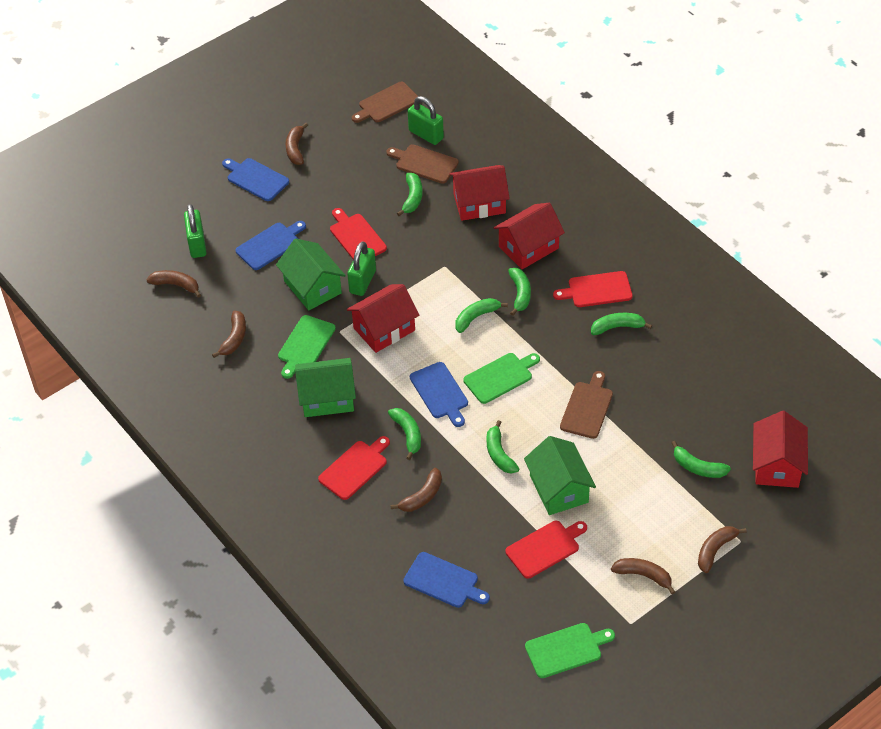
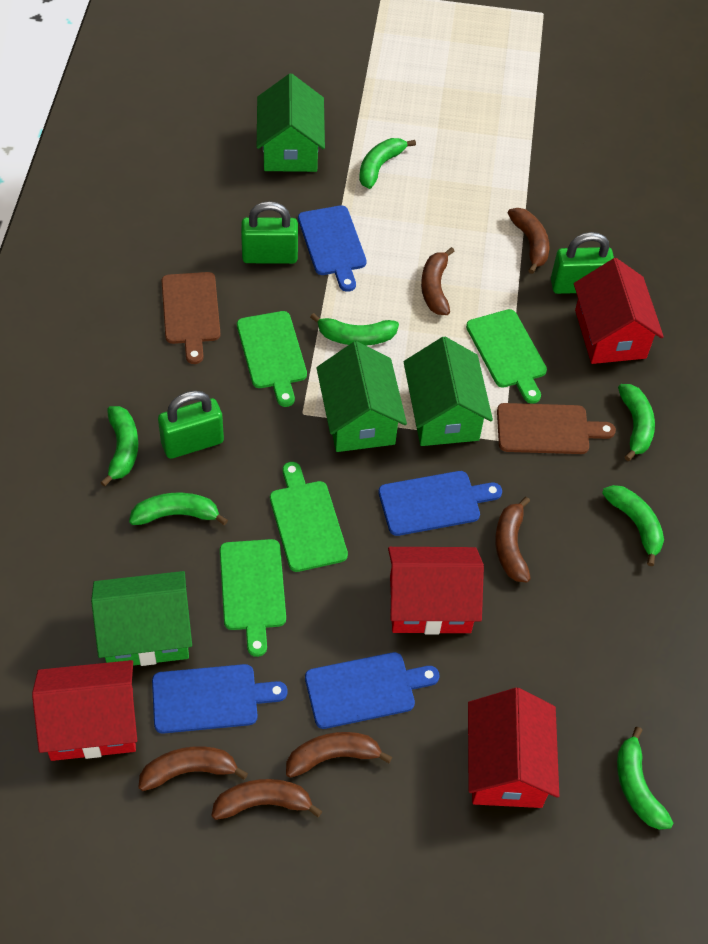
brown cutting board: [352,82,418,123] [386,144,459,184] [560,371,613,439] = 3 -> [162,272,221,364] [497,403,616,454] = 2
green cutting board: [278,315,336,379] [463,353,540,404] [525,623,615,678] = 3 -> [220,539,286,657] [237,311,307,407] [270,462,348,572] [466,309,547,404] = 4
green house: [276,238,346,310] [295,358,356,417] [524,436,596,515] = 3 -> [91,571,192,666] [257,74,325,172] [316,341,407,452] [404,337,493,446] = 4
red cutting board: [318,436,390,500] [330,208,387,260] [505,521,587,579] [553,271,633,307] = 4 -> none = 0

